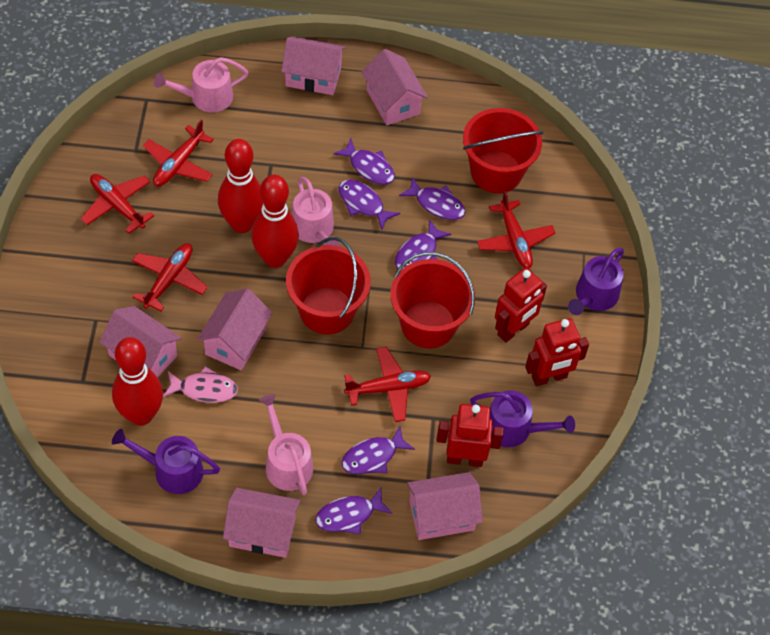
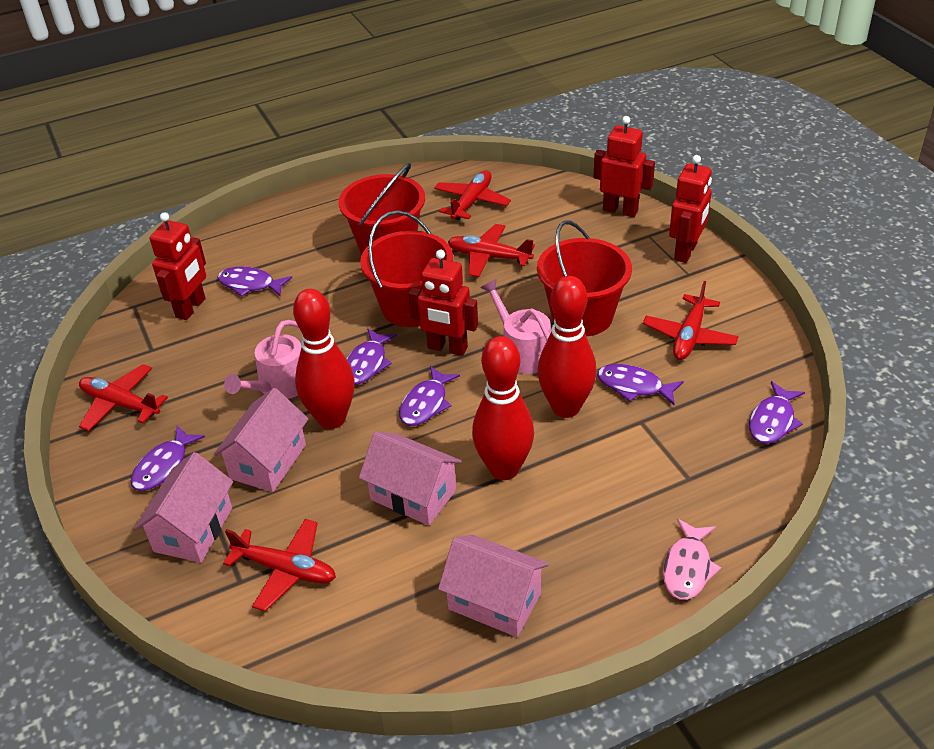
pink house: [99,306,182,377] [197,288,273,370] [223,488,300,558] [281,36,346,95] [362,49,428,125] [407,472,483,540] = 6 -> [134,452,233,563] [214,388,309,492] [359,432,462,526] [438,534,549,637] = 4
pink watering can: [154,57,248,113] [259,394,313,495] [292,177,340,246] = 3 -> [224,320,302,399] [480,279,551,374] = 2
purple watering can: [112,429,220,494] [470,390,575,447] [568,248,624,315] = 3 -> none = 0
red robot: [437,404,504,467] [495,268,547,342] [525,318,589,386] = 3 -> [150,212,206,320] [409,250,478,356] [593,116,655,217] [669,155,712,263] = 4

